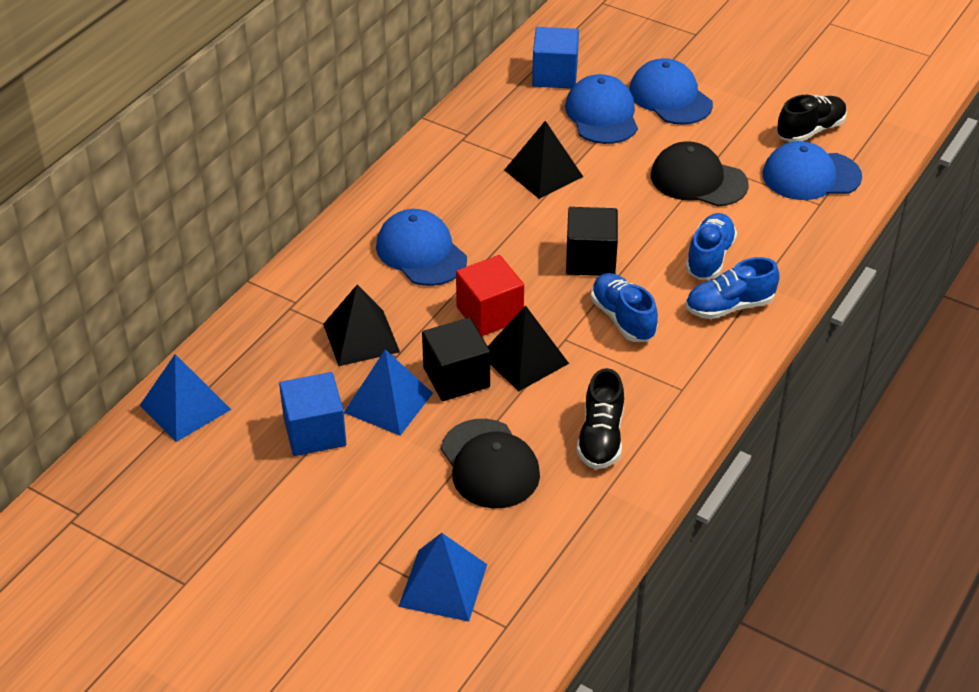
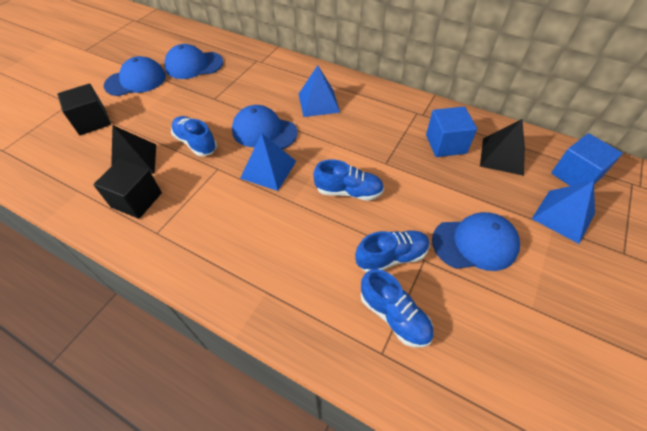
black cap: [441,419,540,508] [651,141,749,207] = 2 -> none = 0
black pyramid: [323,285,400,366] [488,305,569,391] [505,121,583,199] = 3 -> [111,125,156,174] [480,119,525,176] = 2
black shoe: [577,368,624,469] [777,95,847,142] = 2 -> none = 0
blue shoe: [591,273,658,342] [686,213,737,280] [686,257,780,319] = 3 -> [171,116,217,156] [313,160,384,201] [355,230,430,272] [361,269,433,348] = 4
red cube: [456,255,524,336] = 1 -> none = 0

